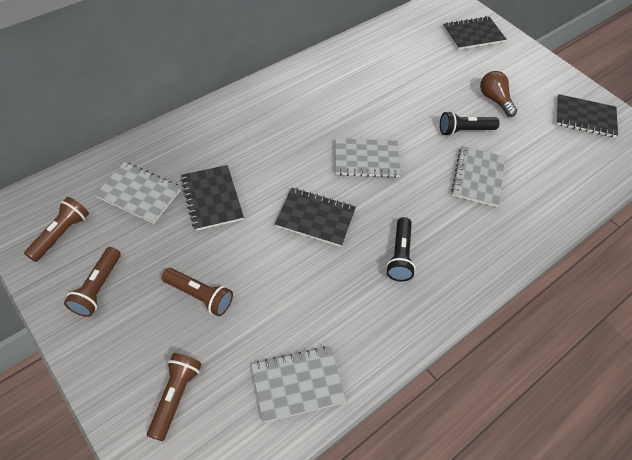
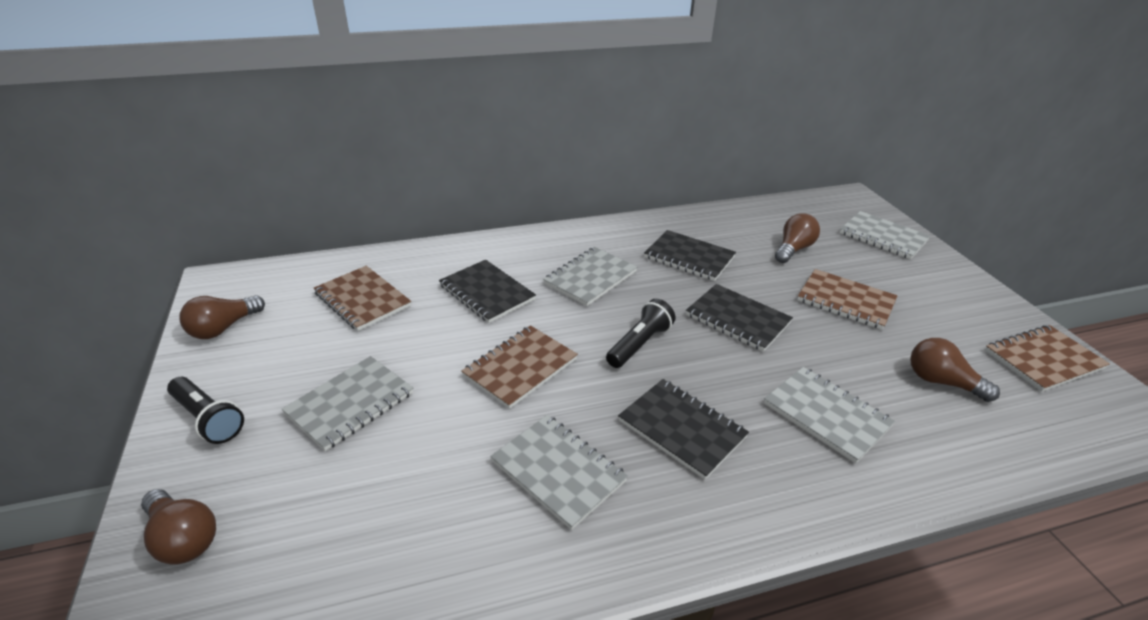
brown flashlight: [24,197,89,262] [64,247,121,317] [147,353,201,441] [162,268,233,316] = 4 -> none = 0
brown light bulb: [480,71,517,117] = 1 -> [141,489,216,565] [180,295,265,339] [775,213,820,263] [910,338,1000,402] = 4
brown notebook: none = 0 -> [314,266,411,331] [461,325,578,409] [797,269,898,330] [985,325,1110,392] = 4
grey notebook: [95,162,181,224] [251,346,346,423] [335,138,401,178] [451,146,505,207] = 4 -> [282,356,413,451] [490,415,628,530] [543,247,637,306] [764,367,895,463] [840,211,931,259] = 5

